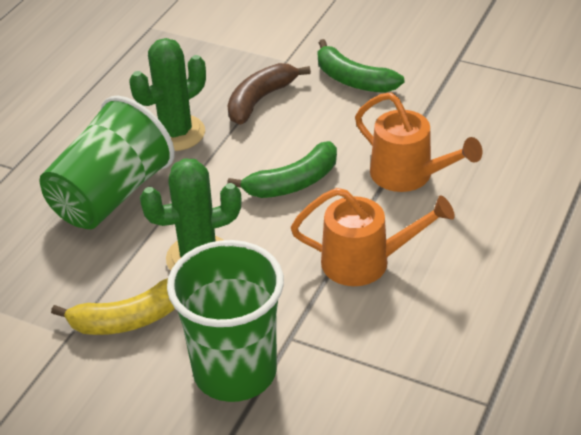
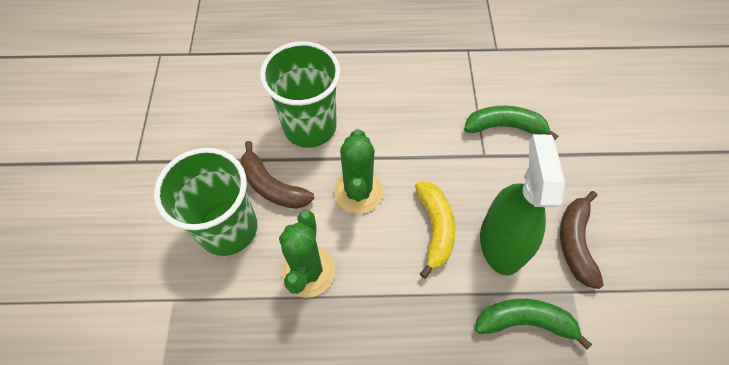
brown banana: [228,63,311,125] = 1 -> [240,141,314,209] [560,191,604,289] = 2
green spray bottle: none = 0 -> [480,135,565,275] = 1
orange watering can: [291,188,455,286] [355,92,483,192] = 2 -> none = 0

